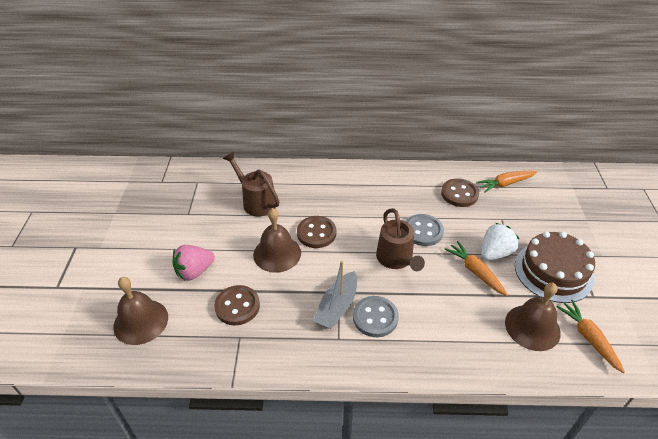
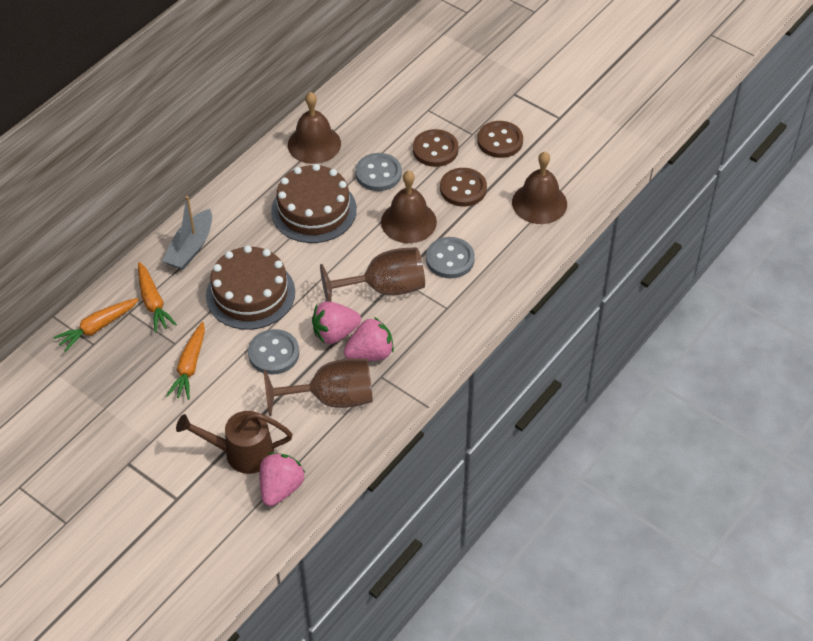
brown cake: [515,231,595,303] = 1 -> [206,245,295,330] [271,164,357,243] = 2
brown goblet: none = 0 -> [264,358,373,416] [320,247,425,302] = 2
brown watering can: [223,152,279,216] [376,208,425,271] = 2 -> [176,411,292,474] = 1
grey button: [353,296,399,337] [406,214,444,246] = 2 -> [248,329,299,375] [355,153,402,191] [426,237,475,278] = 3
pink strawberry: [172,245,215,280] = 1 -> [260,453,305,506] [312,301,361,344] [344,317,394,361] = 3
white strawberry: [481,223,519,260] = 1 -> none = 0

